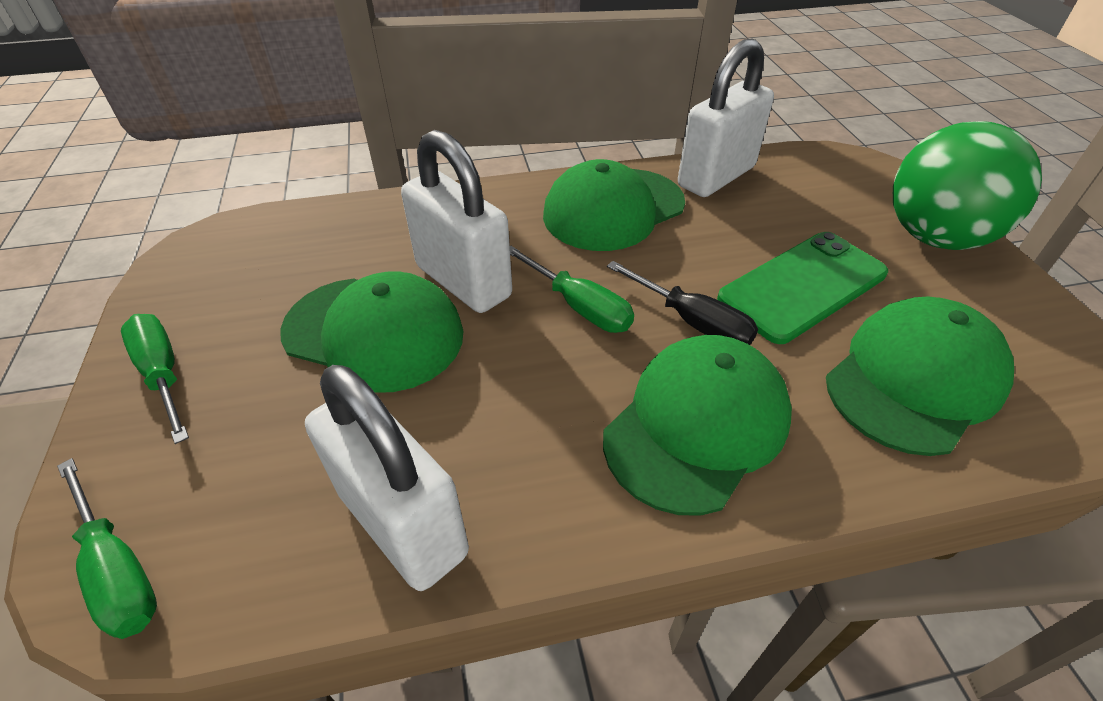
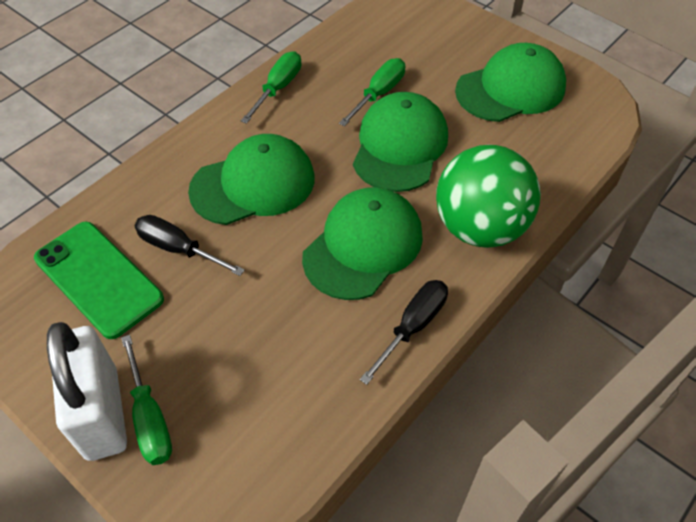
black screwdriver: [607,261,758,345] = 1 -> [134,215,245,276] [360,280,448,385] = 2
white padlock: [305,365,469,591] [401,130,512,313] [678,39,774,197] = 3 -> [47,322,127,461] = 1

